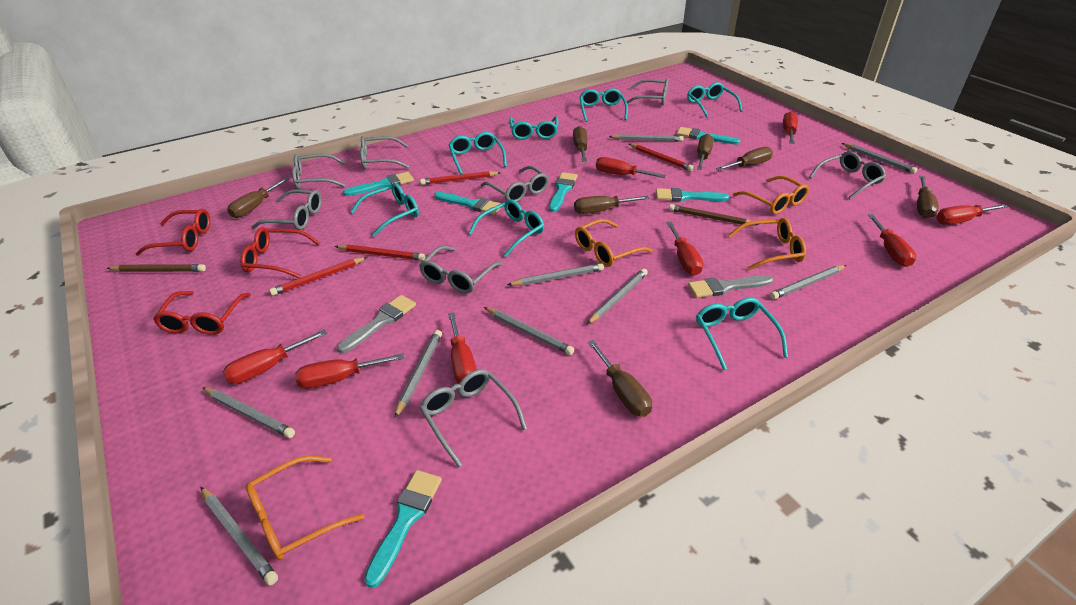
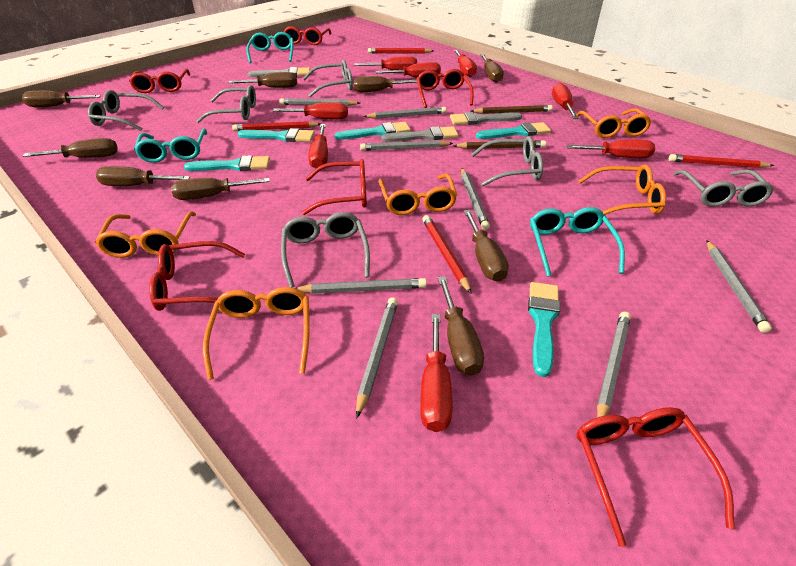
brown screwdriver: [227,177,289,218] [573,126,587,162] [574,196,649,214] [587,340,652,417] [697,134,714,170] [716,147,773,171] [917,176,939,218] = 7 -> [22,91,101,107] [23,138,118,158] [96,166,190,186] [171,178,270,200] [228,72,297,88] [353,76,417,92] [438,276,484,376] [463,210,509,282] [480,54,504,83] = 9
grey brush: [337,295,416,353] [688,275,773,298] = 2 -> [248,67,310,77] [381,126,458,142] [450,112,522,125] = 3
grey glasses: [251,189,322,230] [292,154,345,189] [360,136,409,169] [419,246,503,294] [419,369,527,467] [481,166,549,202] [626,78,669,105] [809,151,886,199] = 8 -> [88,90,164,131] [196,85,256,123] [281,212,370,287] [303,60,353,97] [471,136,543,186] [673,170,774,207] = 6
grey pencil: [201,487,278,585] [202,387,295,438] [394,330,442,419] [484,307,574,355] [507,263,604,286] [587,268,648,324] [609,134,683,142] [770,265,846,299] [842,143,917,174] = 9 -> [279,98,360,106] [296,278,427,294] [356,297,398,419] [360,140,453,151] [363,107,446,119] [461,168,490,230] [597,312,631,418] [706,240,772,333] = 8
orange glasses: [246,456,364,560] [575,219,653,267] [727,218,806,270] [733,176,809,214] = 4 -> [95,211,196,258] [203,287,310,380] [379,174,457,215] [576,108,652,138] [578,164,666,215] = 5
red glasses: [135,209,210,256] [153,291,251,335] [240,227,320,278] = 3 -> [129,69,190,93] [149,241,245,311] [283,26,331,45] [302,159,367,215] [416,69,474,108] [577,407,735,547] = 6
turquoise brush: [343,172,414,196] [364,470,442,588] [434,192,501,215] [549,172,577,212] [656,188,729,201] [676,127,741,145] = 6 -> [184,155,270,171] [238,128,315,142] [335,122,411,140] [476,122,551,139] [528,282,560,377] = 5
turquoise glasses: [350,183,419,237] [448,132,507,175] [468,199,544,257] [509,116,558,140] [579,88,628,122] [687,82,742,118] [696,297,788,370] = 7 -> [134,128,207,163] [246,32,293,63] [530,207,625,277] = 3

